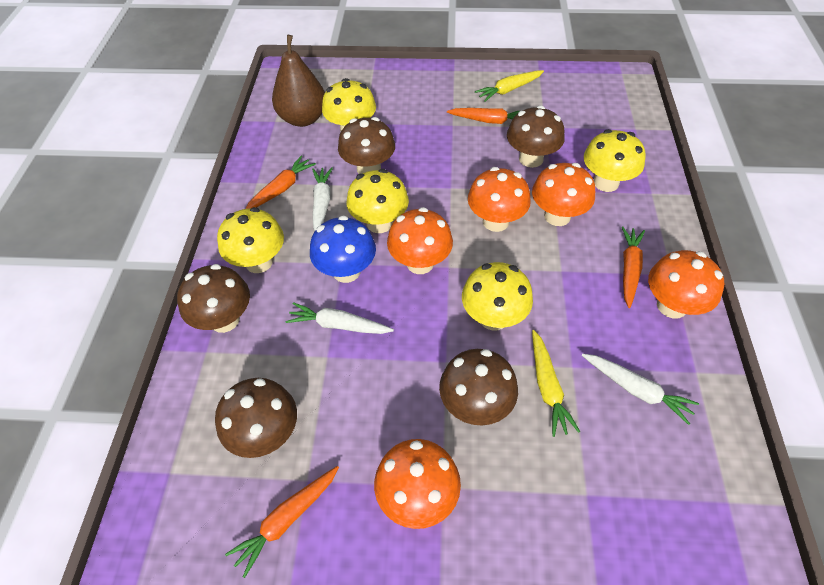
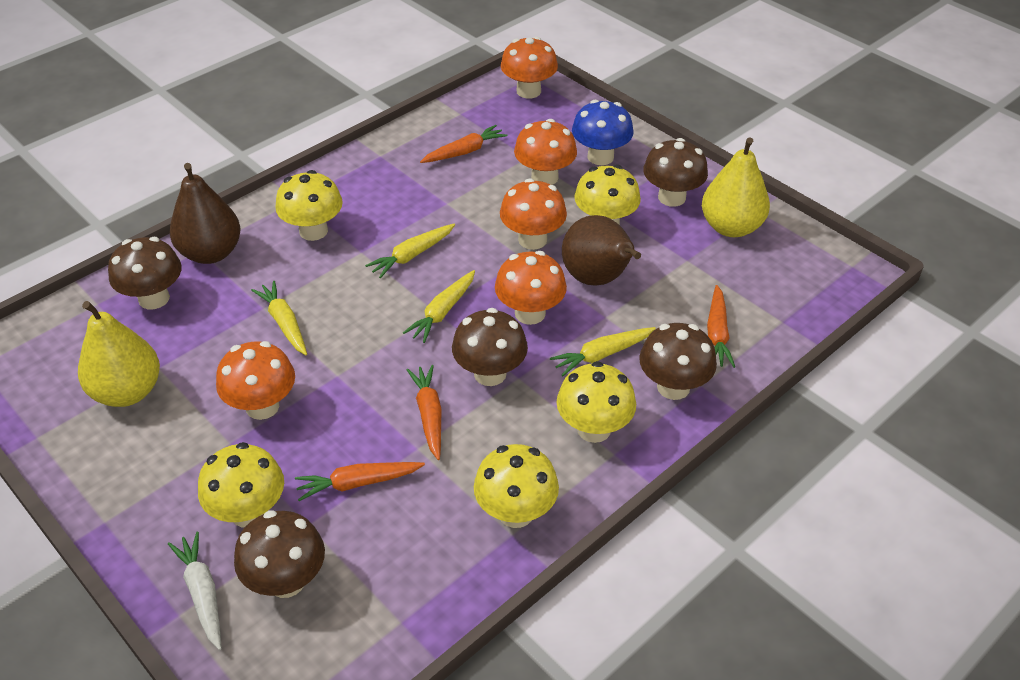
brown pear: [272,35,325,127] = 1 -> [170,163,241,264] [562,215,641,286] = 2
white carrot: [286,302,394,334] [312,167,333,231] [582,353,699,425] = 3 -> [168,532,221,650] = 1
yellow carrot: [475,70,544,102] [532,330,580,437] = 2 -> [251,281,307,355] [365,224,455,279] [403,270,475,343] [550,327,656,376] = 4
yellow pear: none = 0 -> [78,301,160,407] [702,137,770,237] = 2

